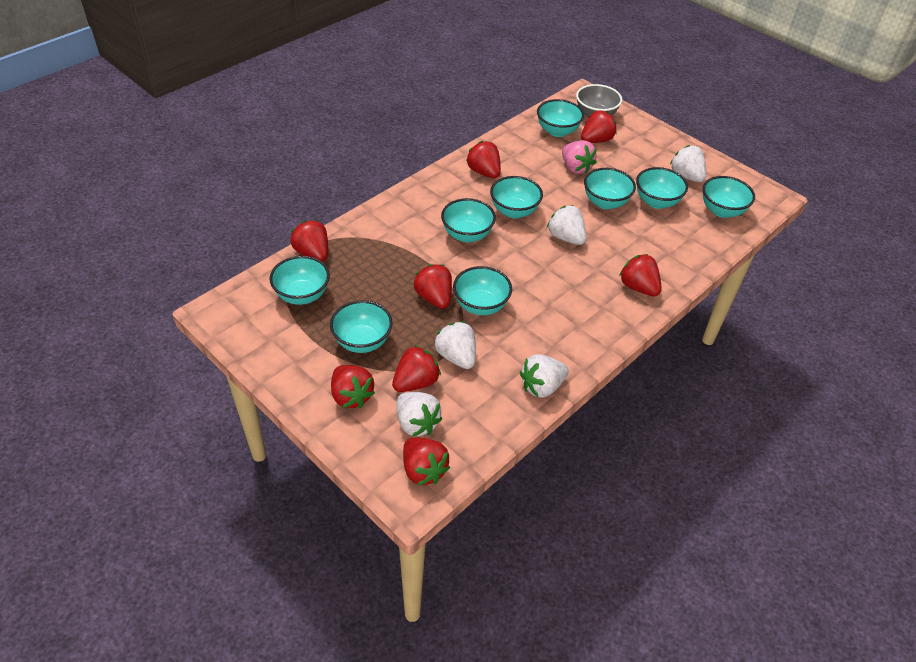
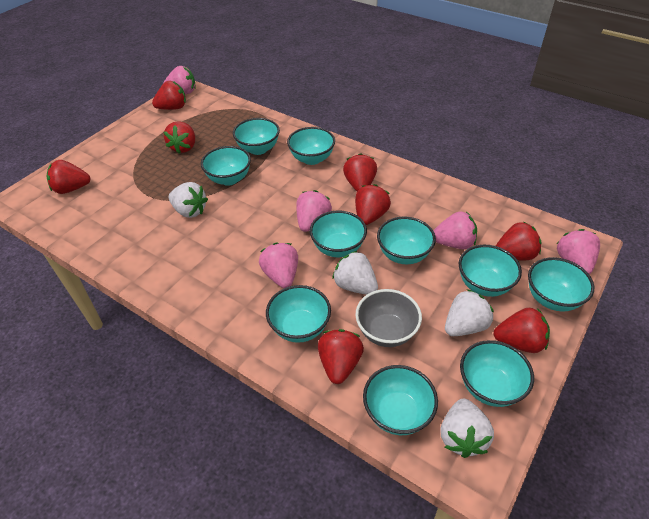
pink strawberry: [562,140,597,174] = 1 -> [163,66,196,94] [259,242,298,288] [296,190,332,232] [433,211,477,249] [557,229,600,274] = 5
turquoise bowl: [270,256,330,305] [330,300,393,353] [441,198,496,242] [453,266,512,315] [490,176,543,218] [537,99,584,137] [584,168,636,209] [636,167,688,209] [702,176,755,218] = 9 -> [201,146,251,186] [233,118,280,155] [266,285,331,343] [287,127,335,165] [310,210,367,257] [363,365,438,435] [377,216,436,264] [459,245,522,297] [460,340,534,407] [528,257,594,311] = 10
white strawberry: [397,392,443,437] [434,321,476,369] [520,354,569,398] [547,205,587,245] [670,145,706,182] = 5 -> [169,182,208,218] [332,251,378,294] [440,399,494,458] [445,289,494,336] = 4

